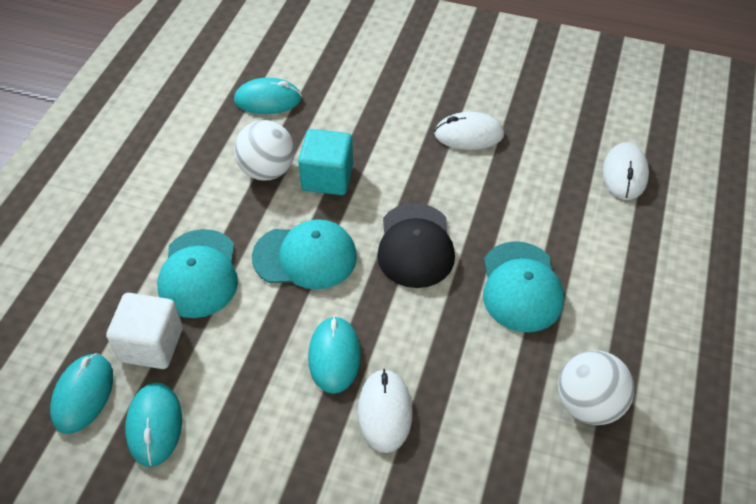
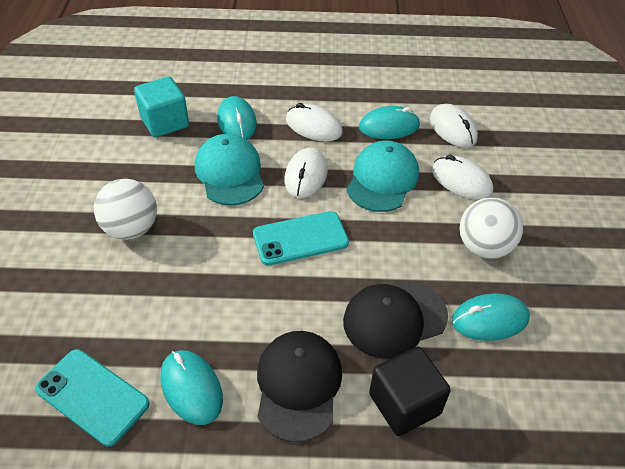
black cap: [377,203,455,288] = 1 -> [257,331,342,442] [343,281,448,359] = 2
black cube: none = 0 -> [369,347,450,436] = 1
turquoise cap: [157,229,238,318] [252,219,357,289] [483,241,564,332] = 3 -> [195,134,264,205] [347,140,419,212] = 2
turquoise phone: none = 0 -> [35,349,150,447] [253,211,349,266] = 2
white cube: [106,293,183,369] = 1 -> none = 0
white mouse: [358,369,413,453] [434,112,504,150] [603,142,649,200] = 3 -> [284,148,328,198] [286,103,343,142] [430,104,478,148] [432,155,493,200] = 4

